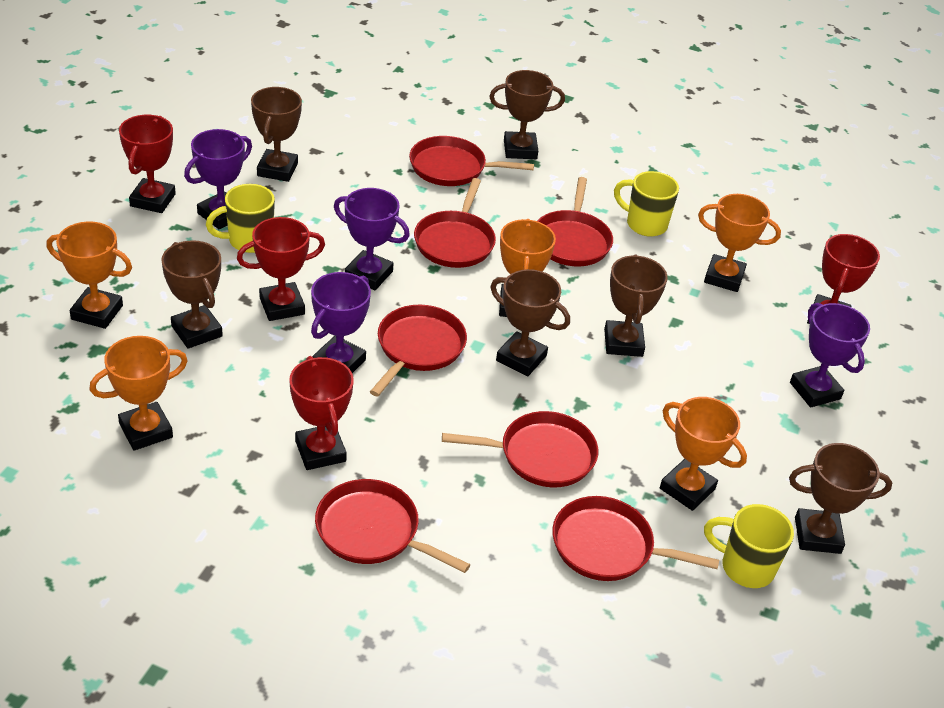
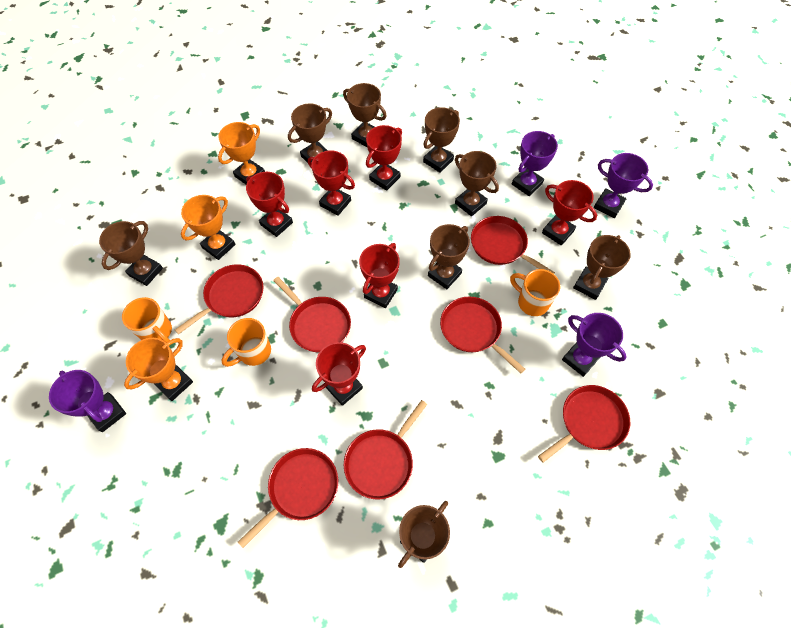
brown trophy: [161,240,223,349] [251,87,302,182] [489,70,565,159] [490,269,570,376] [604,254,668,357] [789,443,892,554] = 6 -> [99,221,163,286] [288,103,332,163] [343,83,387,147] [398,501,450,568] [423,107,460,173] [428,224,470,289] [455,151,499,216] [573,235,631,300] = 8
orange mug: none = 0 -> [122,297,172,342] [222,318,271,367] [510,269,560,316] = 3
orange trophy: [46,221,132,329] [89,336,188,451] [499,219,556,317] [660,397,747,511] [698,194,781,292] = 5 -> [124,338,193,401] [181,195,235,260] [218,122,265,185] = 3
red trophy: [119,115,176,213] [237,217,325,321] [289,356,354,470] [807,234,880,324] = 4 -> [246,172,293,237] [308,150,355,216] [312,342,366,406] [359,243,400,308] [366,125,402,191] [542,180,597,246] = 6
yellow mug: [206,184,275,253] [614,171,679,237] [704,504,794,588] = 3 -> none = 0

